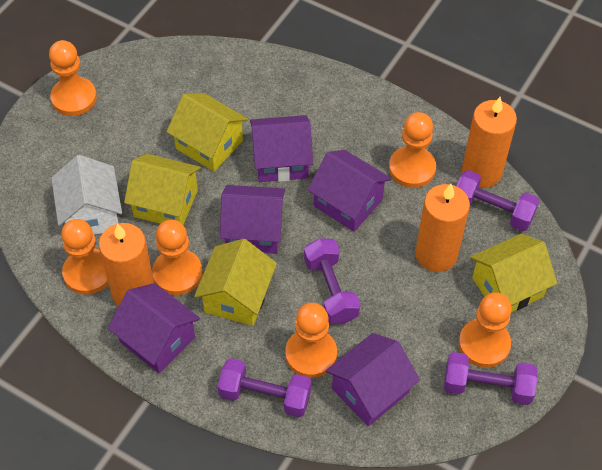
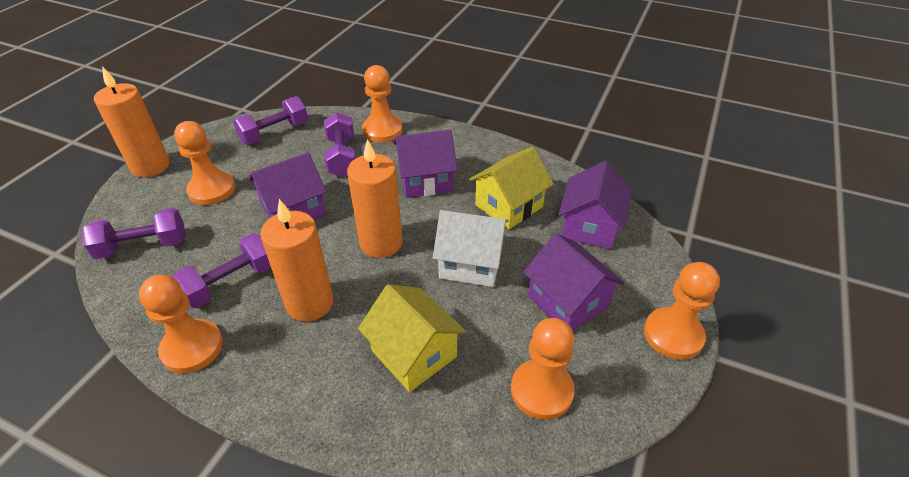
orange pawn: [49,40,97,116] [61,219,109,295] [152,220,202,295] [285,303,337,378] [389,112,436,188] [459,292,512,368] = 6 -> [139,275,223,374] [174,121,235,205] [362,65,402,143] [511,318,575,420] [644,262,720,360] = 5
purple house: [108,283,200,373] [220,185,285,254] [250,115,313,182] [307,150,391,232] [325,333,420,426] = 5 -> [248,152,327,220] [394,130,458,198] [523,233,624,331] [558,161,632,250] = 4
yellow house: [124,154,201,225] [166,93,248,172] [194,239,277,326] [470,234,557,312] = 4 -> [358,284,466,392] [469,147,554,229] = 2

